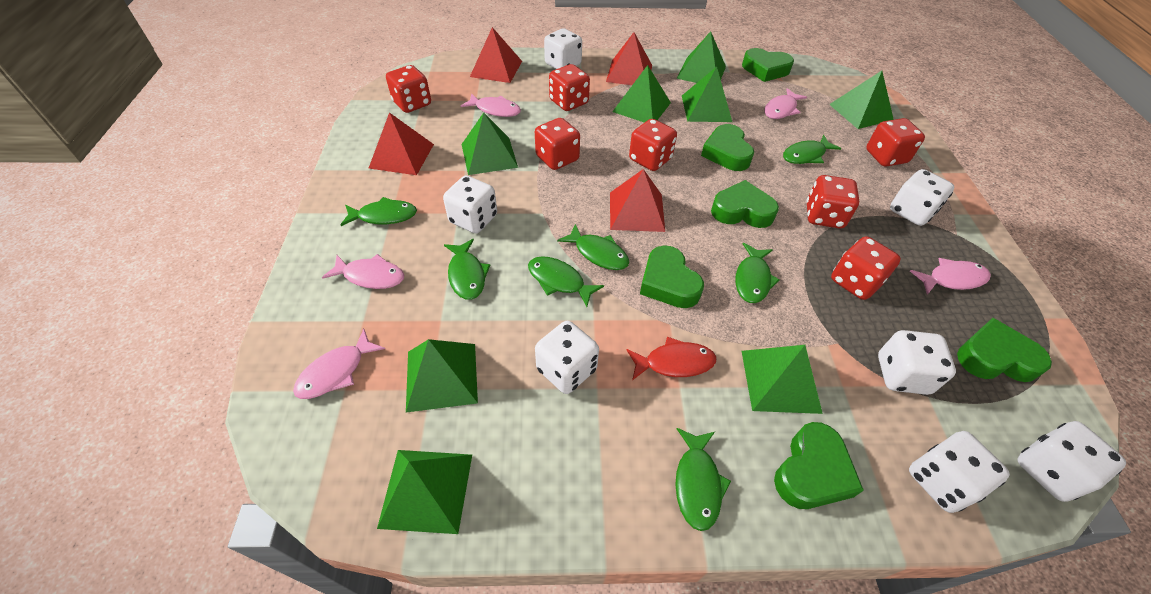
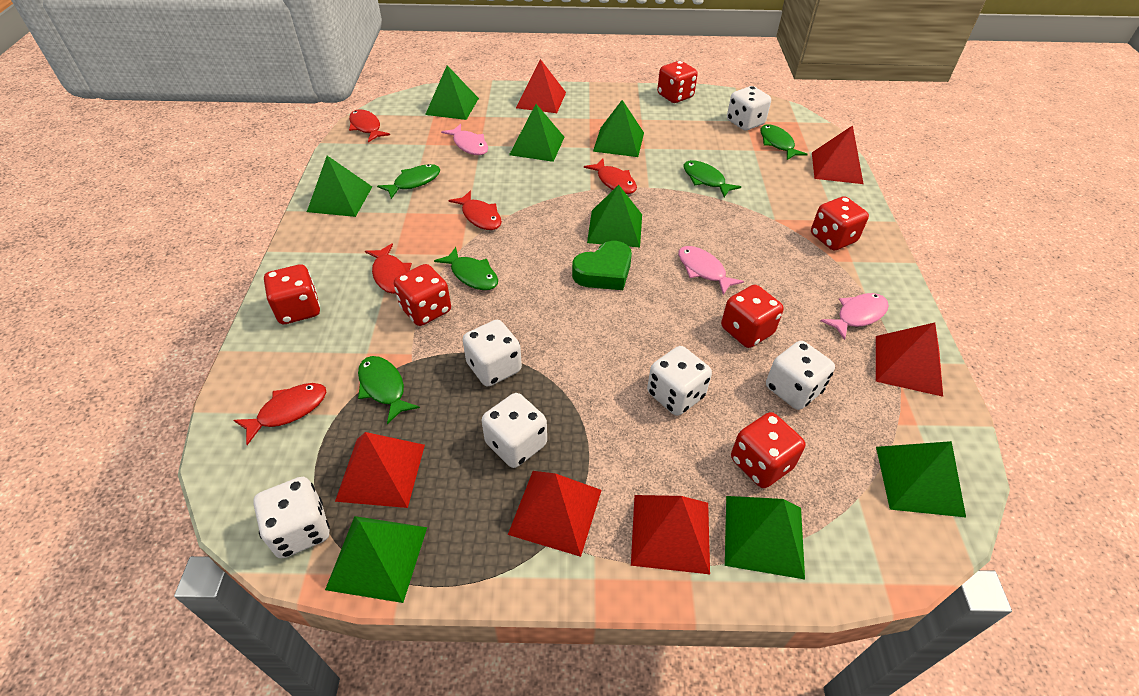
green fish: [341,197,417,226] [444,239,490,300] [528,256,604,307] [557,224,630,270] [676,428,731,531] [735,243,780,303] [783,135,841,164] = 7 -> [358,356,420,424] [377,164,440,199] [434,247,498,290] [684,160,741,197] [760,124,808,160] = 5
green heart: [640,245,704,308] [701,124,754,171] [711,180,779,228] [742,48,794,82] [774,422,864,509] [957,318,1052,382] = 6 -> [572,241,632,290] = 1
pink fish: [293,329,385,399] [322,254,404,289] [461,93,521,117] [764,88,807,119] [910,258,991,295] = 5 -> [441,124,488,155] [678,246,744,295] [820,293,889,340] = 3
red dice: [386,65,431,113] [535,118,580,170] [549,64,590,111] [629,119,677,171] [806,175,859,228] [831,236,901,300] [866,118,925,167] = 7 -> [264,264,320,324] [393,264,451,326] [657,61,698,103] [721,285,784,348] [731,412,806,488] [811,196,869,250] = 6
red fish: [627,337,716,380] = 1 -> [233,383,326,445] [349,109,390,142] [365,243,412,294] [448,191,502,230] [584,159,637,194] = 5
red pyramid: [369,112,434,175] [470,27,522,83] [606,32,652,85] [610,169,665,232] = 4 -> [335,432,425,508] [508,471,602,557] [516,59,566,113] [631,495,710,574] [812,125,864,184] [876,322,943,397] = 6
white dice: [443,176,497,233] [535,321,599,394] [544,28,582,69] [878,330,956,395] [890,169,954,226] [909,431,1010,513] [1017,421,1126,502] = 7 -> [253,477,330,558] [463,320,522,387] [482,393,547,468] [647,346,712,416] [727,86,771,131] [766,341,835,410] = 6

